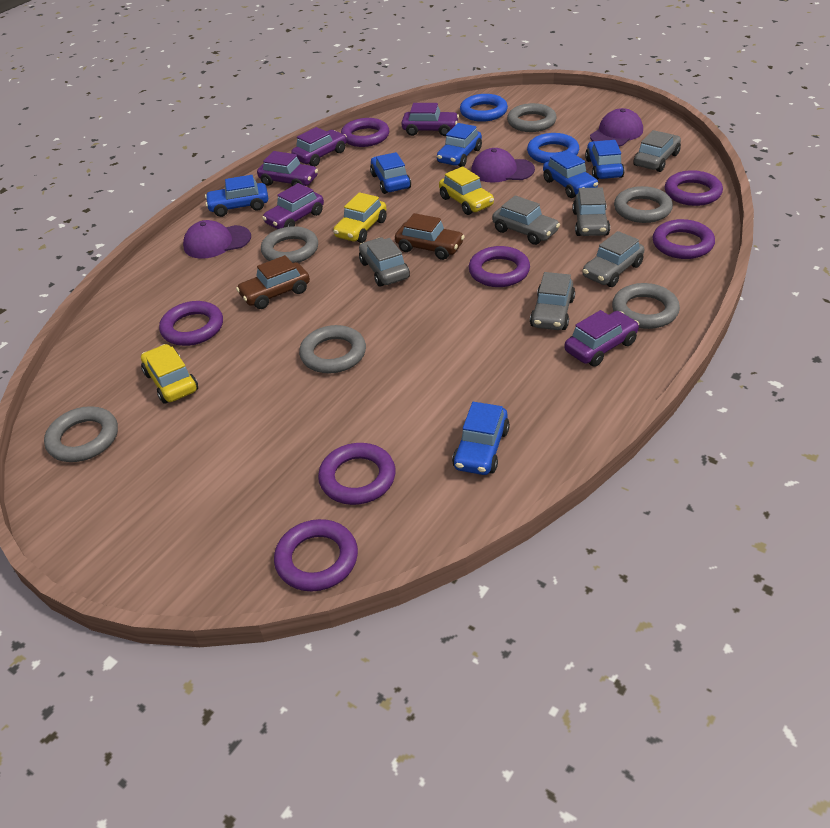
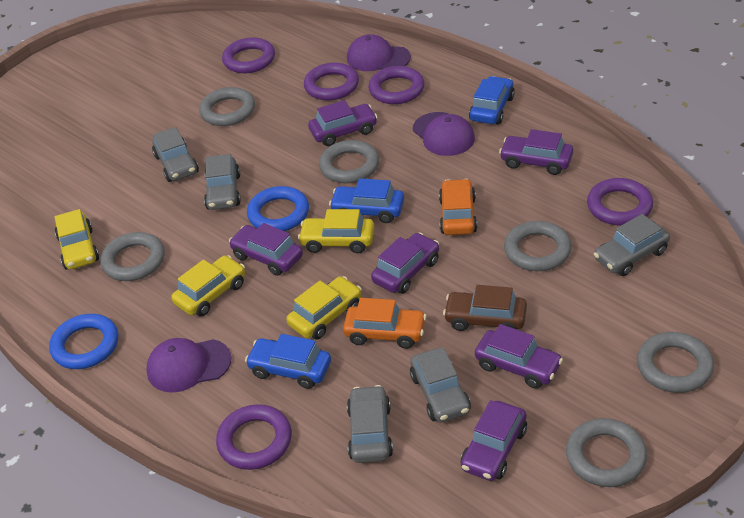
blue car: [205,175,268,217] [370,152,411,194] [437,123,482,167] [452,402,510,475] [543,150,599,198] [585,140,625,180] = 6 -> [245,334,331,389] [329,178,404,223] [469,76,515,124] = 3
brown car: [236,255,310,309] [395,213,465,260] = 2 -> [443,285,527,331] = 1
grey car: [359,238,410,287] [492,195,560,245] [530,272,575,330] [572,187,610,236] [583,231,645,287] [633,130,681,172] = 6 -> [152,127,199,182] [204,154,241,210] [347,385,393,463] [410,347,471,422] [594,214,670,276] = 5
orange car: none = 0 -> [343,298,427,349] [439,179,477,235] = 2
purple car: [257,151,318,186] [262,183,324,229] [291,127,347,167] [401,103,459,136] [564,310,639,367] = 5 -> [229,223,303,276] [308,100,378,146] [371,233,439,294] [461,400,527,481] [475,324,563,389] [499,129,573,175] = 6
purple ring: [159,301,223,346] [274,519,358,591] [318,443,396,505] [341,118,389,147] [469,246,530,287] [653,219,715,259] [665,170,723,206] = 7 -> [216,404,292,470] [222,37,275,73] [304,63,359,101] [368,66,425,104] [587,178,653,226] = 5
yellow car: [141,344,198,404] [333,192,387,243] [439,167,494,215] = 3 -> [55,209,99,269] [171,255,245,316] [286,276,362,340] [298,209,374,253] = 4

